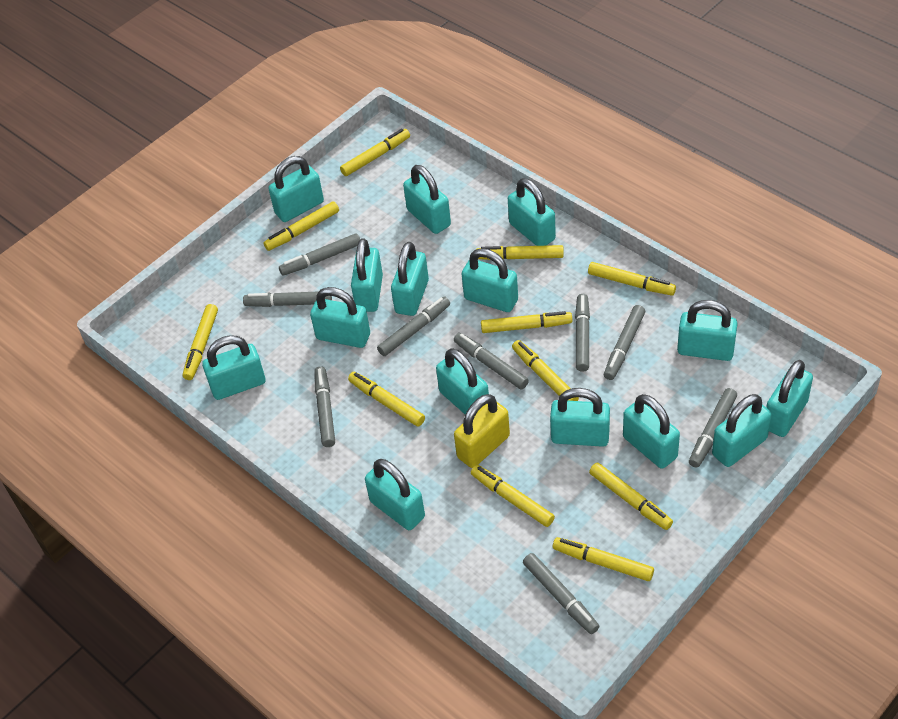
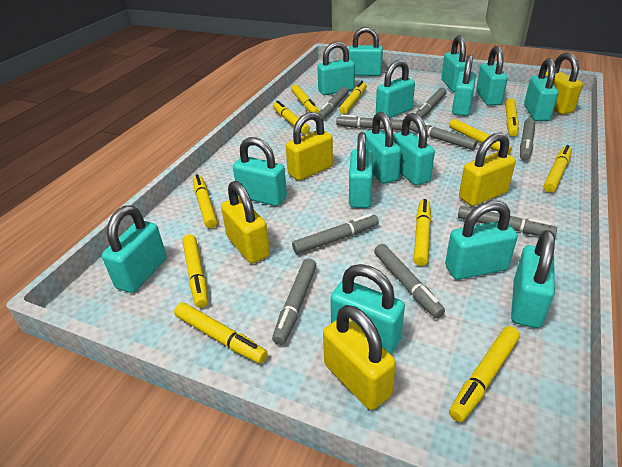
yellow padlock: [454,394,510,468] = 1 -> [221,181,270,264] [286,112,333,181] [323,305,396,410] [459,133,516,206] [545,52,583,115] = 5

